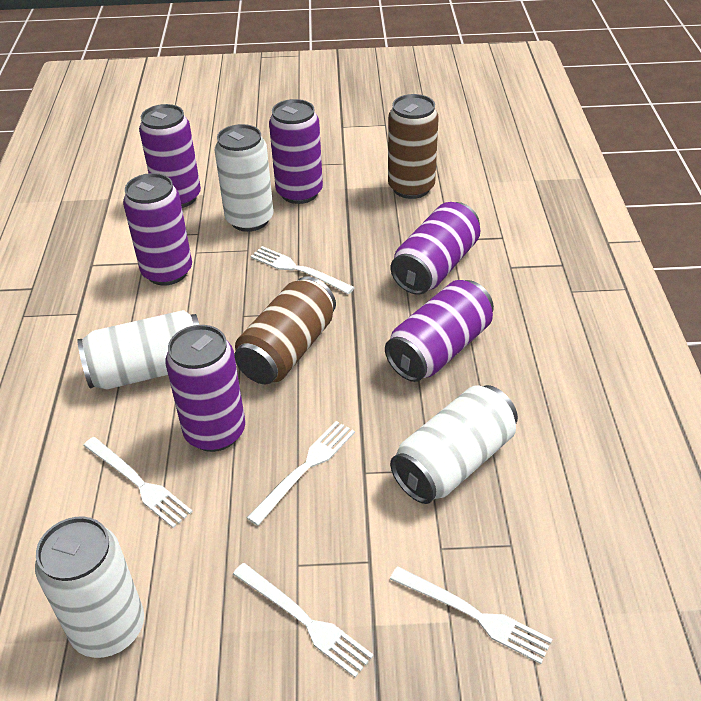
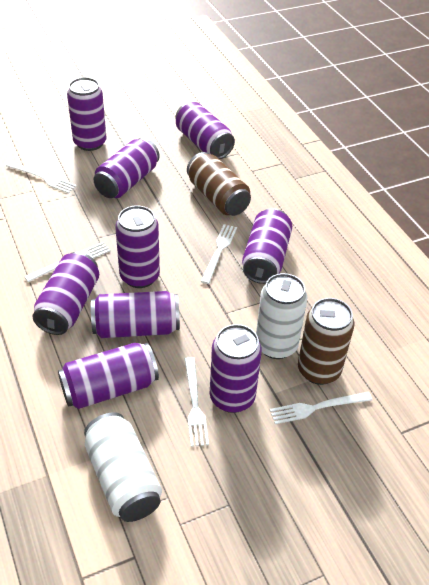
purple can: [123,173,192,285] [139,104,201,208] [166,325,245,452] [269,99,323,204] [385,280,494,382] [391,202,481,295] = 6 -> [33,252,99,335] [58,343,159,409] [67,77,107,151] [91,291,180,338] [94,138,160,198] [115,205,160,288] [175,102,235,159] [210,324,262,413] [242,208,292,284] = 9
white can: [35,516,144,658] [77,310,199,389] [215,124,273,232] [390,385,518,504] = 4 -> [84,412,162,522] [256,273,307,359] = 2

